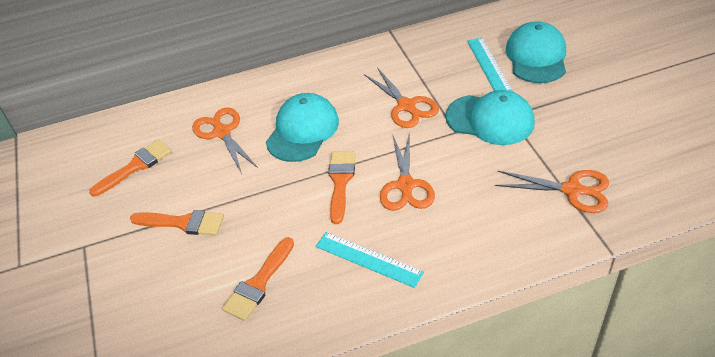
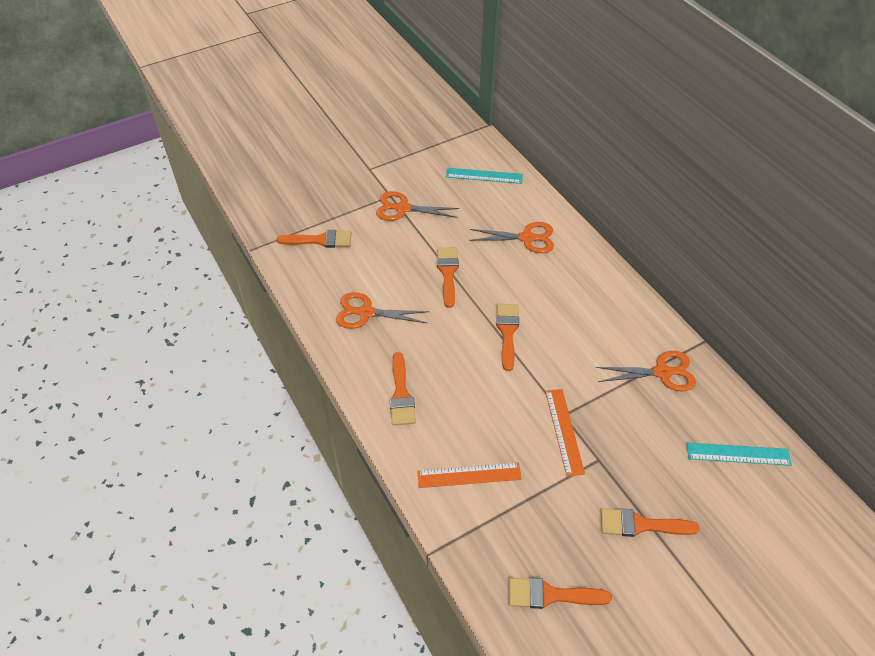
orange brush: [89,139,172,197] [130,210,224,235] [222,237,294,321] [328,151,356,224] = 4 -> [277,230,351,248] [390,352,416,426] [437,248,459,308] [496,304,519,371] [509,578,612,609] [601,508,700,537] = 6
orange ruler: none = 0 -> [417,462,522,488] [545,389,585,477] = 2
turquoise cap: [266,93,339,162] [445,90,535,145] [506,21,566,83] = 3 -> none = 0

